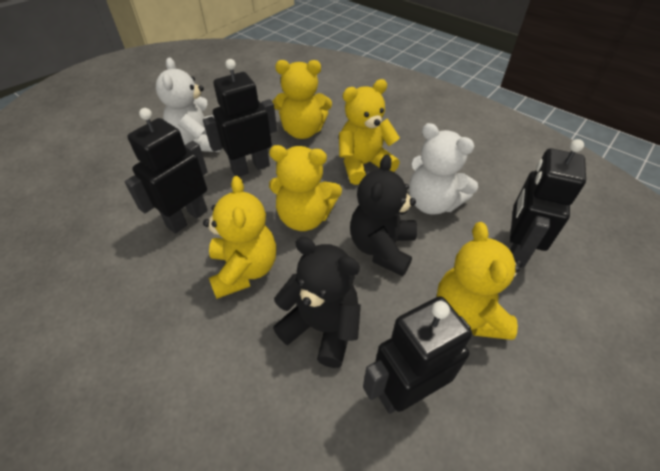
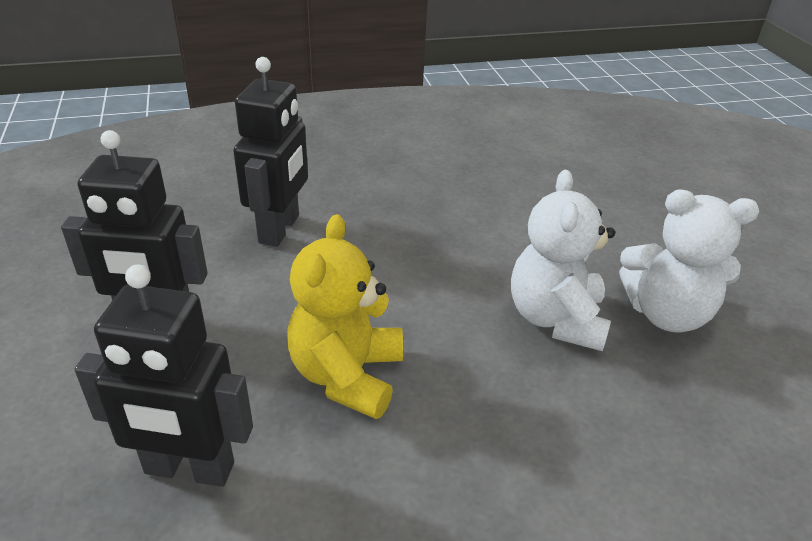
black robot: [125,108,208,234] [203,59,277,177] [363,296,472,414] [510,139,586,268] = 4 -> [61,130,208,301] [74,264,253,487] [233,57,308,247] = 3
black teddy bear: [273,237,361,368] [350,154,417,276] = 2 -> none = 0
yellow teddy bear: [203,176,276,299] [269,145,342,231] [272,60,332,139] [339,79,400,185] [437,222,522,340] = 5 -> [287,214,403,419] = 1

